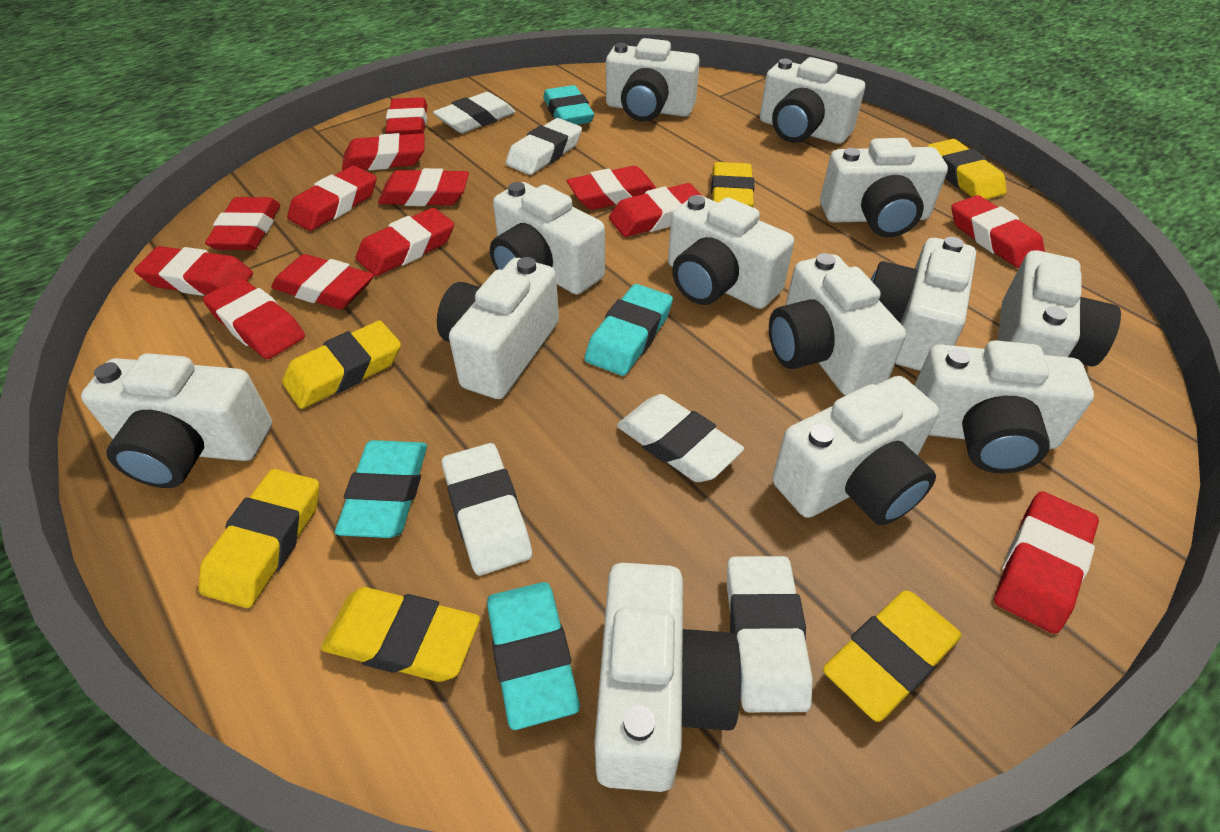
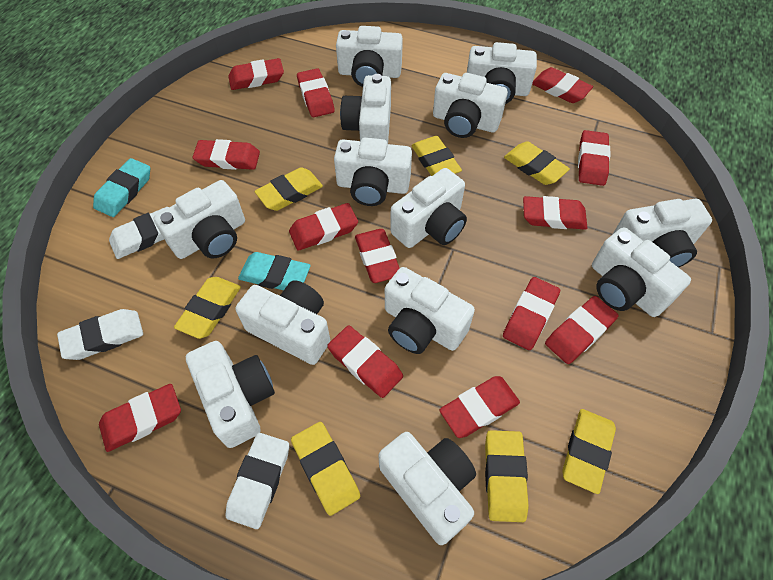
turquoise eraser: [335,440,427,538] [487,582,580,730] [543,85,594,125] [585,284,673,376] = 4 -> [93,158,150,217] [238,252,311,290] = 2
white eraser: [433,92,515,133] [442,443,532,575] [506,118,582,175] [617,394,744,482] [727,556,813,712] = 5 -> [57,309,143,360] [109,207,169,259] [225,433,289,529] = 3
yellow eraser: [199,469,319,608] [282,321,401,409] [321,587,480,682] [711,162,755,207] [823,591,962,722] [927,139,1007,200] = 6 -> [174,277,241,339] [254,167,323,211] [291,422,360,516] [411,136,462,176] [485,430,529,522] [504,141,570,185] [562,409,616,494] = 7

